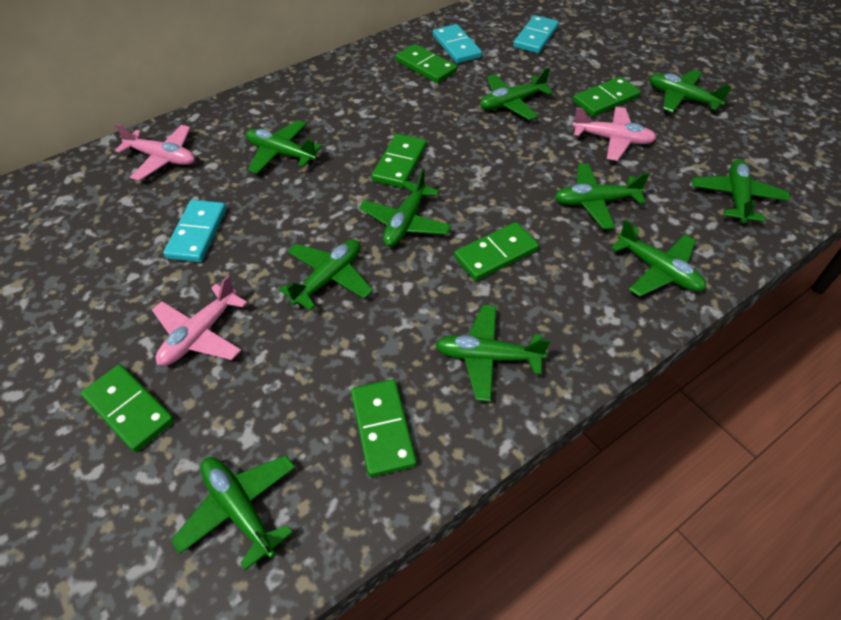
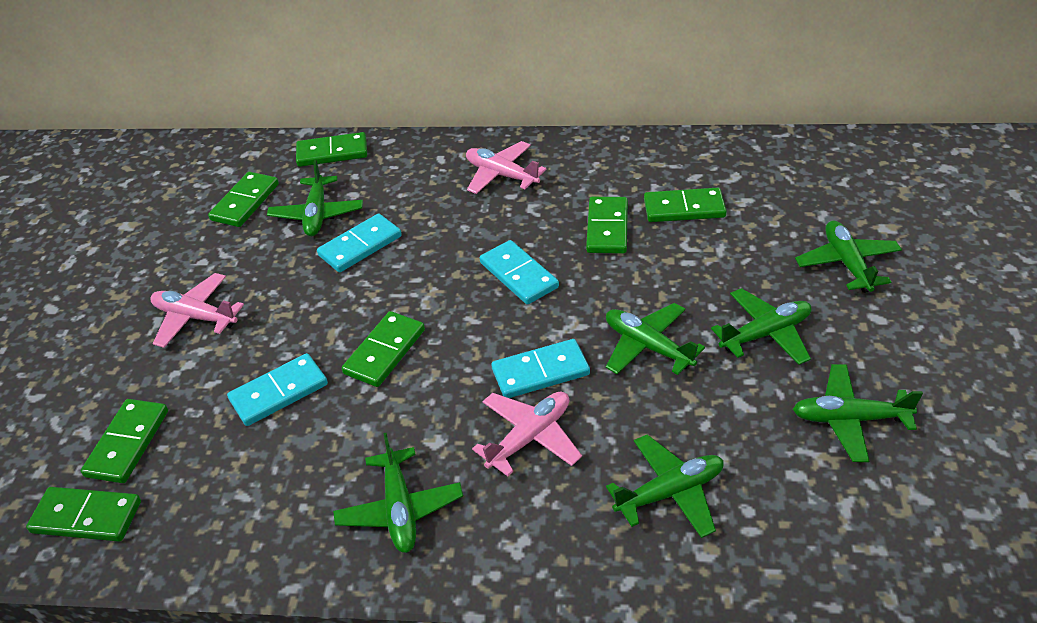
green domino: [81,364,174,452] [351,379,417,477] [372,134,427,188] [396,44,457,83] [454,222,539,281] [573,77,641,116] = 6 -> [26,487,141,542] [81,399,168,483] [208,172,279,227] [296,132,367,167] [342,311,425,387] [586,197,628,254] [644,188,727,222] = 7
green plane: [171,455,295,570] [246,120,322,174] [279,239,373,311] [359,168,452,247] [435,305,550,402] [480,68,553,120] [555,164,650,229] [611,219,706,297] [649,70,732,113] [692,159,790,224] = 10 -> [267,160,363,236] [333,432,463,553] [606,303,705,375] [606,434,724,538] [711,288,812,365] [793,364,923,462] [795,221,902,293] = 7
turquoise domino: [163,200,226,262] [433,24,482,63] [513,15,559,53] = 3 -> [227,353,328,426] [317,214,402,273] [480,240,559,305] [491,339,590,398] = 4

